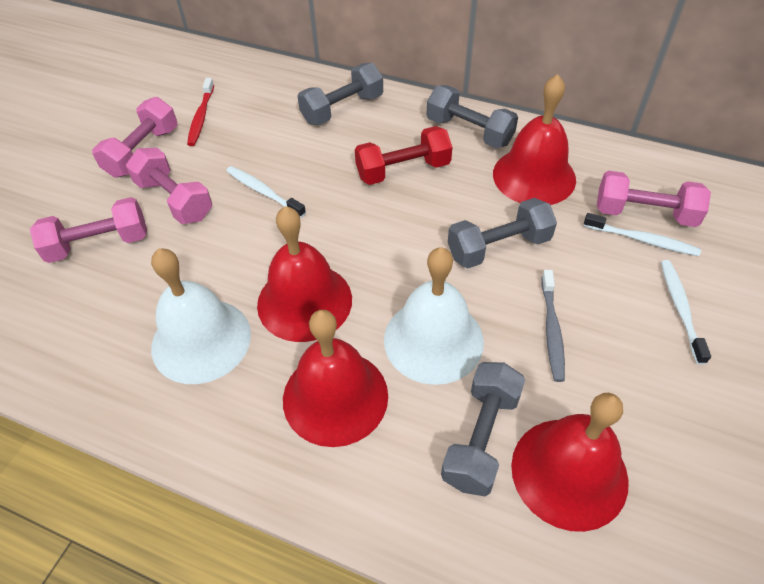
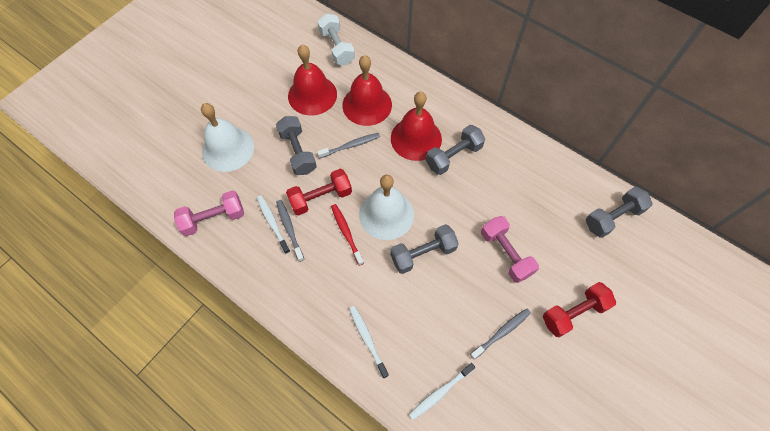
grey toothbrush: [541,270,565,382] = 1 -> [276,200,304,262] [317,133,380,159] [470,308,531,360] = 3
pink dumbbell: [30,197,147,263] [92,97,177,178] [126,148,212,224] [597,171,711,227] = 4 -> [174,190,244,236] [481,216,539,283] = 2
red bell: [257,206,352,342] [283,310,388,447] [493,74,576,205] [511,393,629,532] = 4 -> [288,44,337,115] [342,55,392,126] [391,92,442,161] = 3
red dumbbell: [355,126,452,185] = 1 -> [286,169,352,216] [543,282,616,337] = 2
white dumbbell: none = 0 -> [317,14,355,65] = 1

